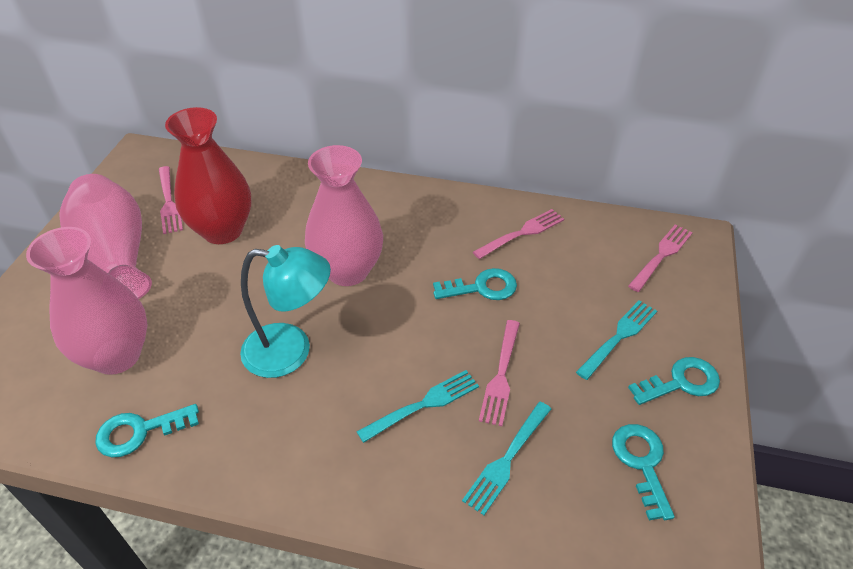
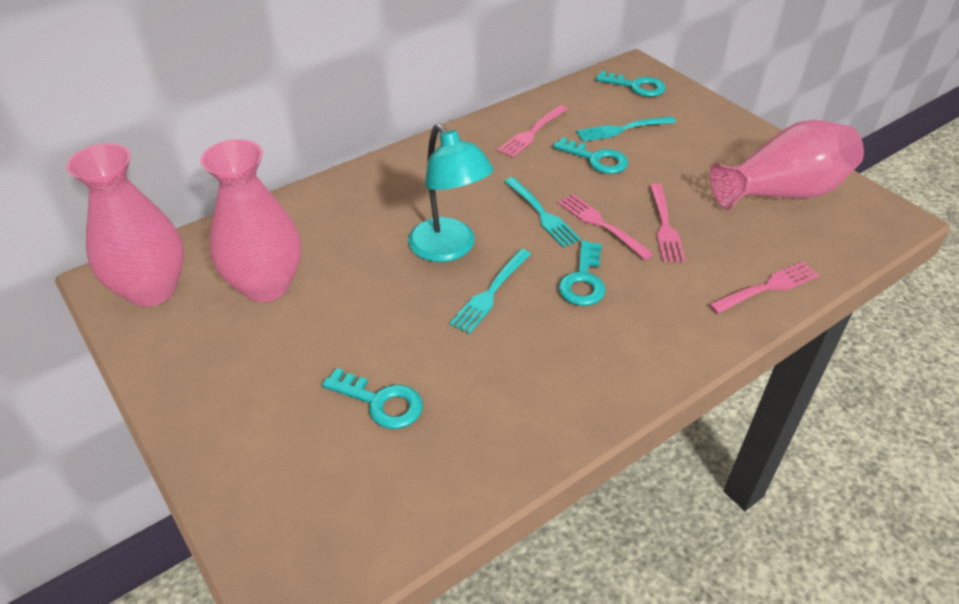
red vase: [165,107,251,244] = 1 -> none = 0

